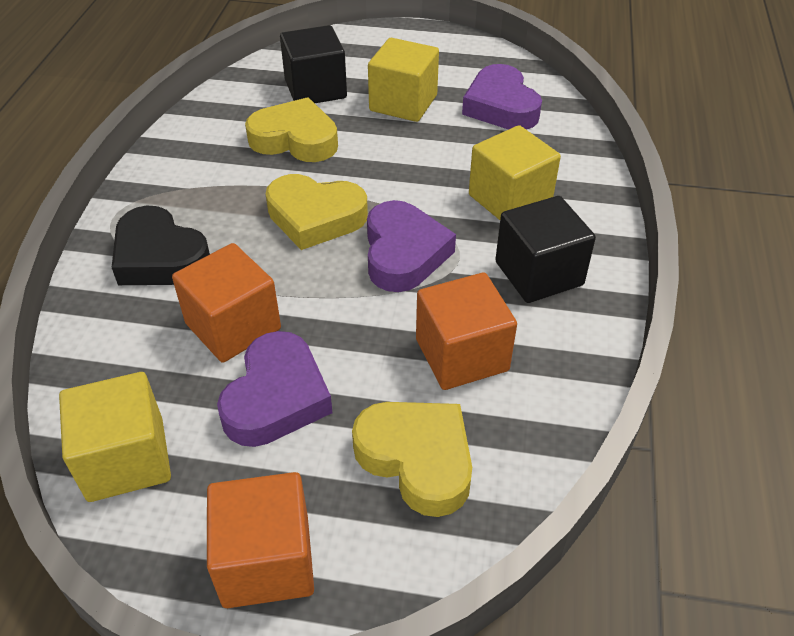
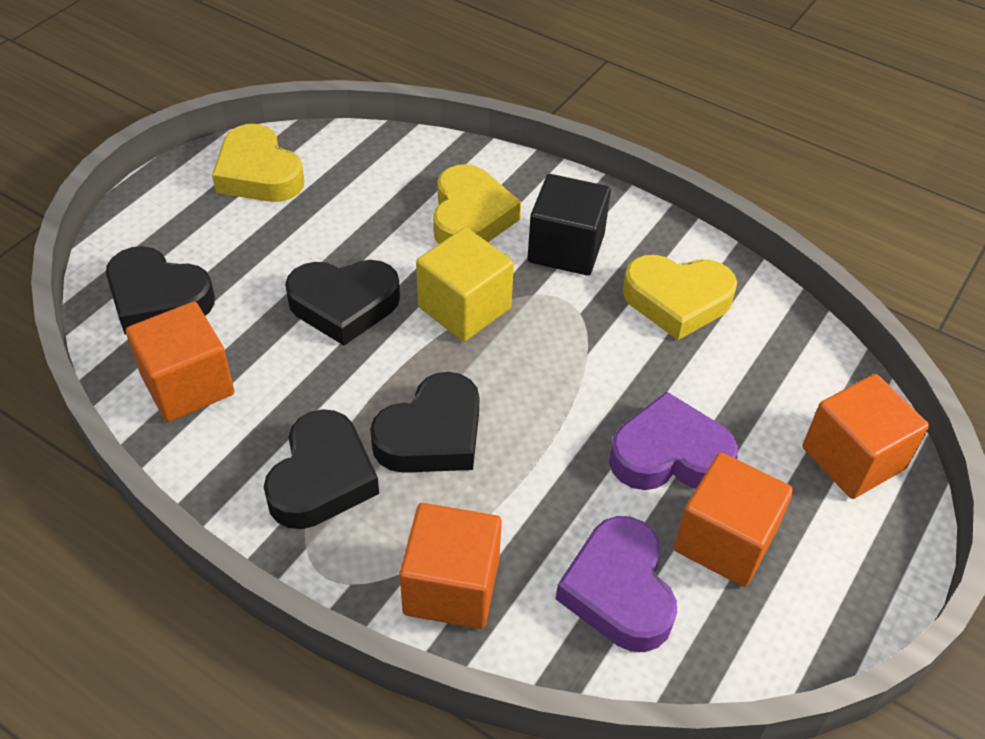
black cube: [280,25,347,103] [495,196,596,303] = 2 -> [528,174,611,276] = 1
black heart: [112,206,210,285] = 1 -> [106,246,215,335] [264,409,379,529] [285,260,400,345] [370,372,480,473] = 4
orange cube: [172,243,281,363] [207,472,314,608] [416,273,517,390] = 3 -> [126,302,234,422] [400,503,502,629] [674,452,794,587] [802,374,930,499] = 4
purple heart: [217,331,332,447] [367,200,456,292] [462,64,542,130] = 3 -> [556,516,677,652] [609,391,738,490] = 2
yellow cube: [59,372,171,502] [368,38,439,122] [469,125,561,220] = 3 -> [416,227,514,342] = 1

